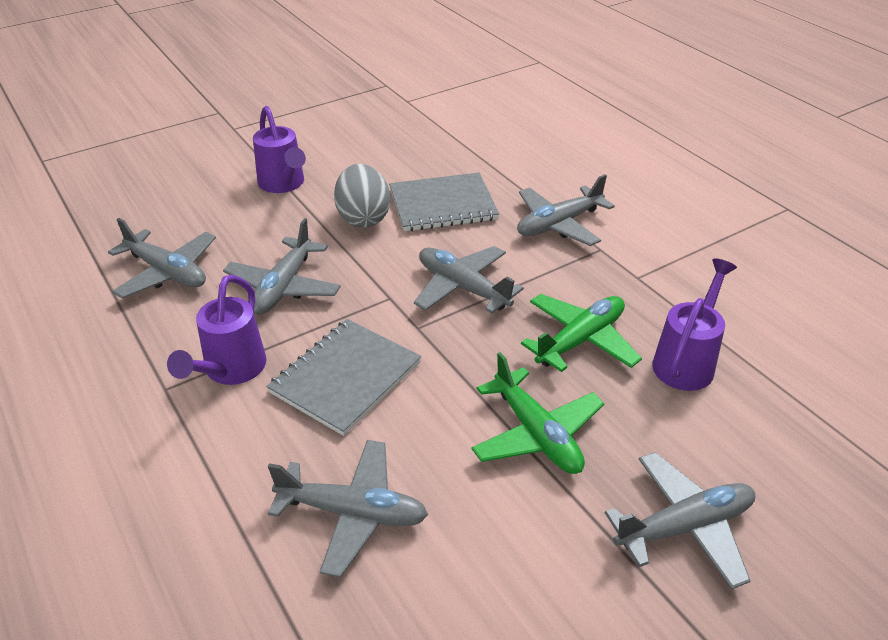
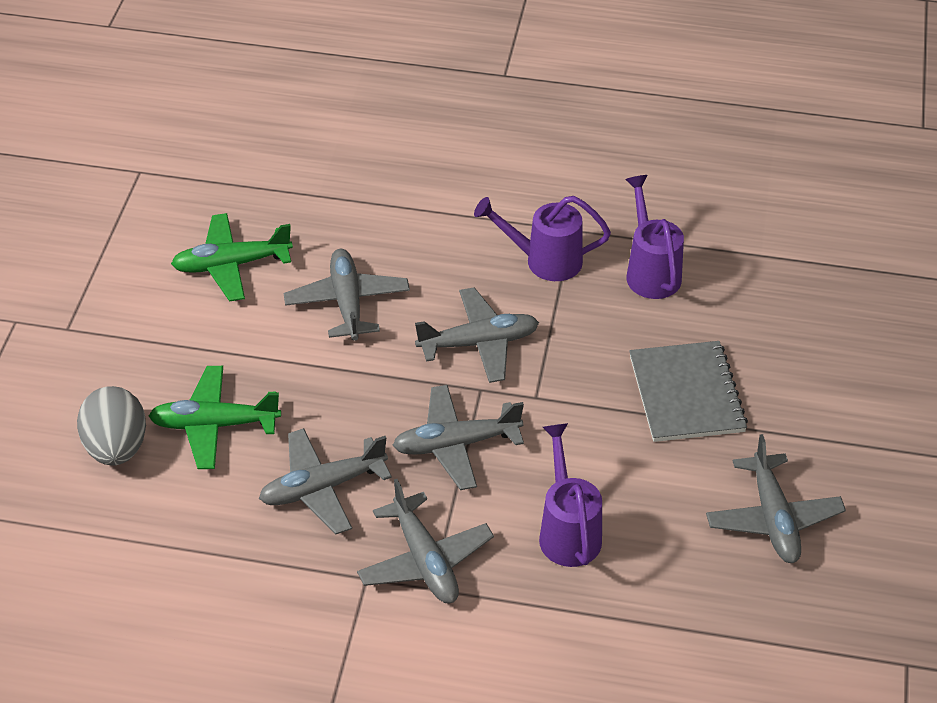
grey notebook: [266,319,421,436] [389,173,499,231] = 2 -> [629,341,748,442] = 1

